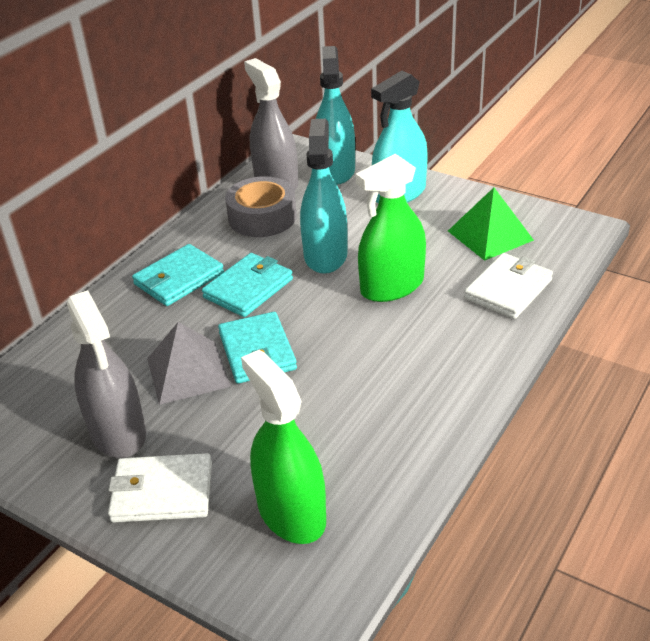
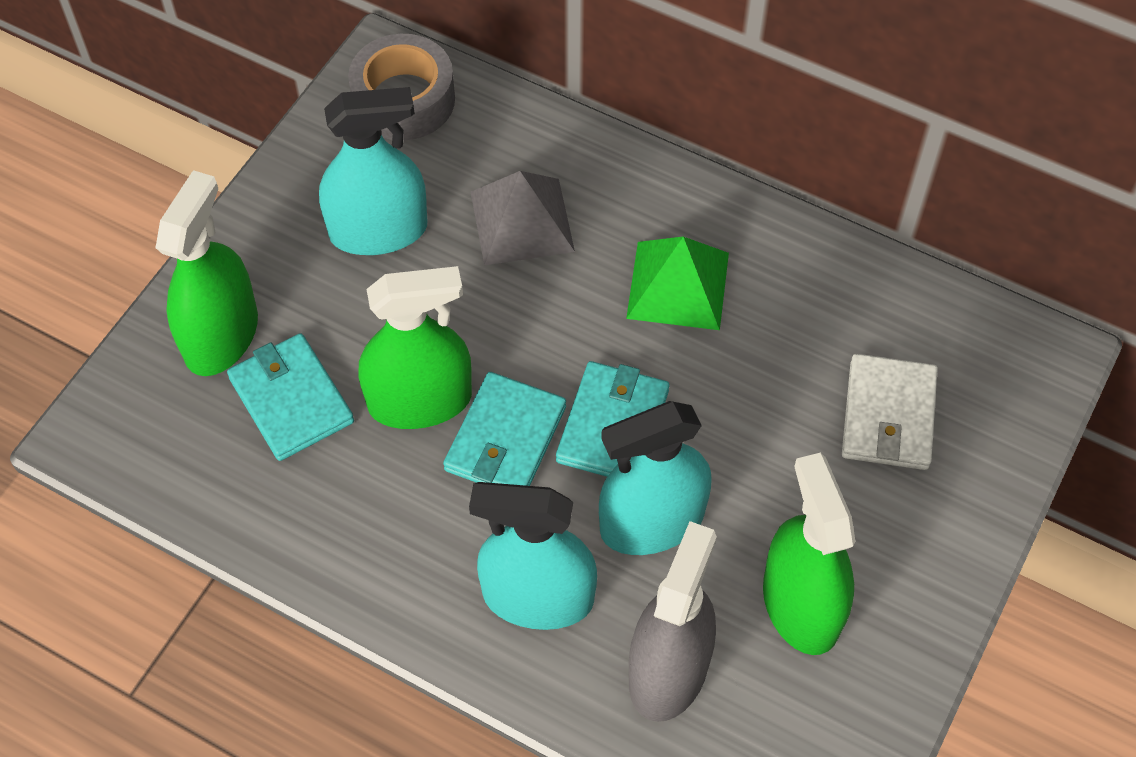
green spray bottle: [241,350,326,544] [355,154,426,302] = 2 -> [156,170,258,376] [359,266,472,429] [763,453,855,655] = 3
grey spray bottle: [67,290,146,458] [244,58,298,190] = 2 -> [629,521,717,722] = 1
white wallet: [108,453,212,523] [464,253,553,319] = 2 -> [842,354,938,470] = 1

